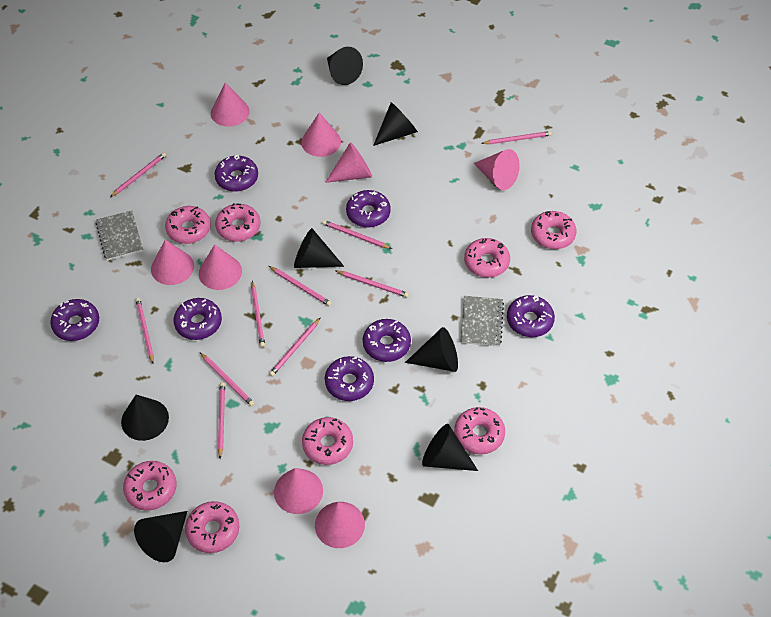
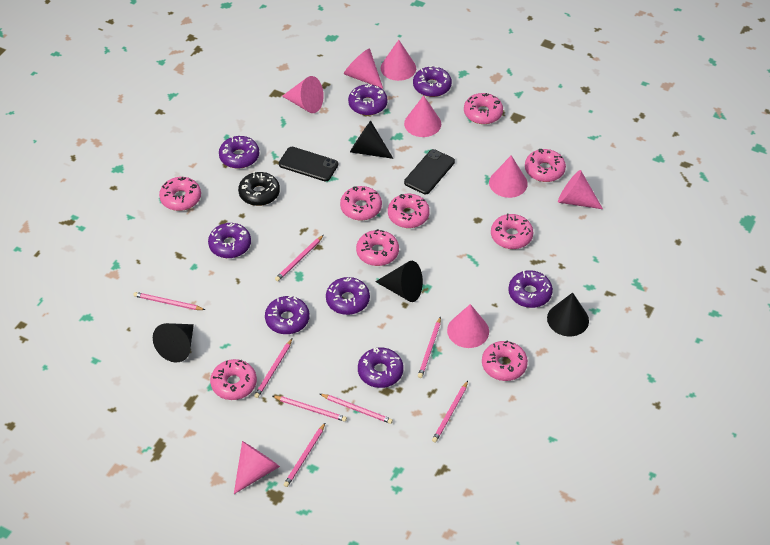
black cone: [121,395,169,441] [134,511,187,562] [294,228,344,268] [327,47,363,85] [373,102,418,146] [405,327,458,372] [422,424,478,471] = 7 -> [153,323,194,363] [350,121,393,159] [375,261,423,302] [547,293,589,336] = 4
black donut: none = 0 -> [238,171,280,206] = 1
black phone: none = 0 -> [279,147,338,182] [404,149,455,194] = 2
grey notebook: [96,210,143,261] [461,296,504,347] = 2 -> none = 0
pink donut: [123,461,177,511] [165,206,211,244] [185,501,239,553] [215,203,260,242] [302,417,353,465] [454,407,505,455] [464,238,510,278] [531,211,577,249] = 8 -> [159,177,201,211] [210,359,257,400] [340,186,382,221] [356,229,399,266] [388,194,430,228] [464,93,503,124] [482,340,528,381] [491,213,533,249] [525,149,566,182] = 9
pink pencil: [110,153,166,197] [135,298,154,364] [200,352,255,406] [218,382,225,459] [251,281,265,347] [269,266,332,306] [269,317,321,377] [322,220,392,249] [335,270,409,298] [481,131,552,144] = 10 -> [134,292,205,310] [254,339,292,398] [273,396,347,422] [275,235,324,282] [284,423,325,487] [320,394,393,424] [418,317,441,378] [432,381,468,443] = 8
purple donut: [50,299,99,341] [173,298,222,340] [214,155,258,192] [325,356,374,401] [346,190,391,228] [363,319,411,362] [507,295,555,337] = 7 -> [208,223,251,258] [219,136,259,169] [265,296,309,334] [326,277,370,315] [348,84,387,115] [358,348,404,388] [413,65,452,97] [508,270,553,308] = 8

